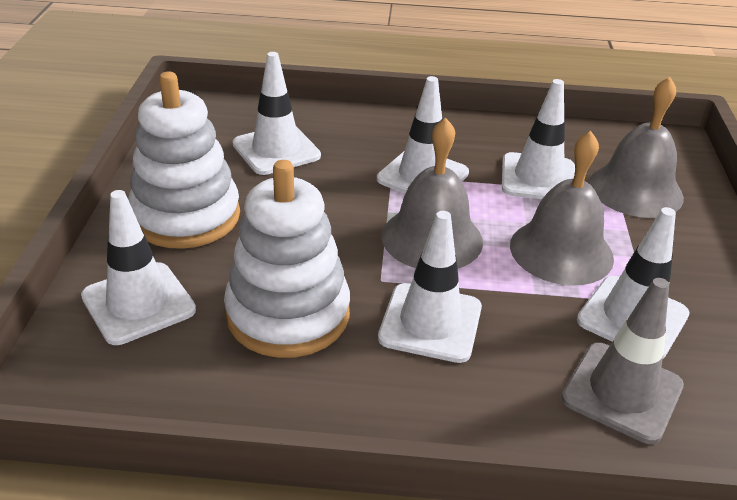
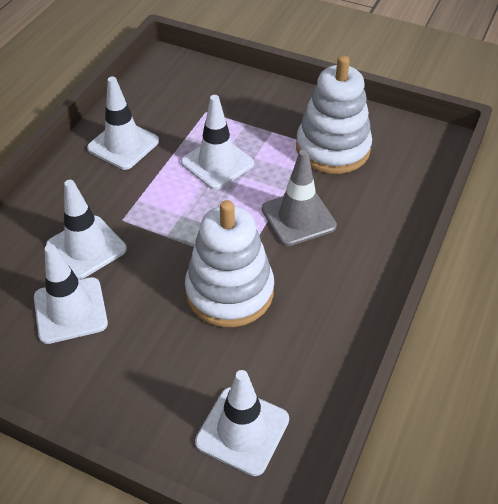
grey bell: [381,118,483,268] [510,131,614,285] [589,77,684,218] = 3 -> none = 0
white traffic cone: [81,190,196,345] [233,52,321,175] [377,76,469,194] [378,211,482,363] [502,79,575,199] [577,207,690,359] = 6 -> [34,244,108,344] [46,180,127,280] [87,76,159,170] [181,95,254,190] [195,370,289,476] = 5

